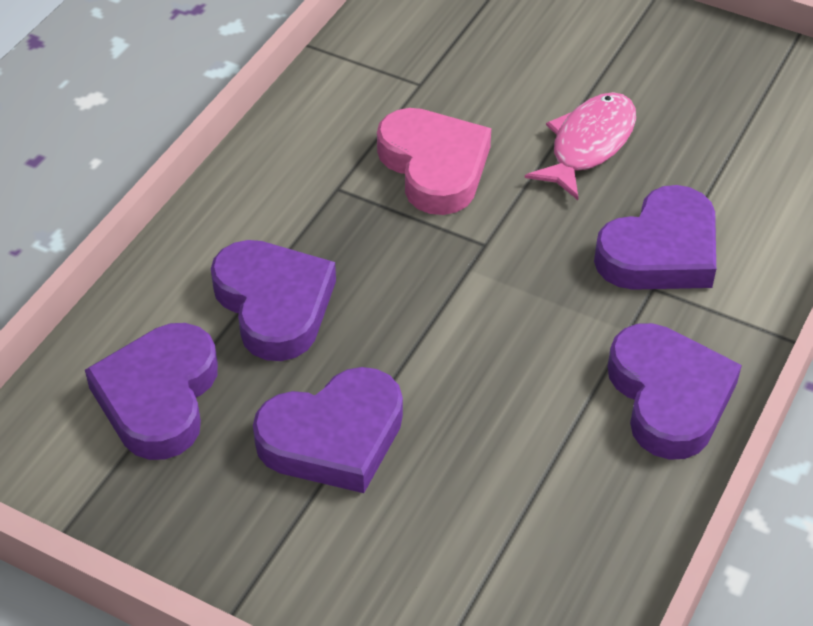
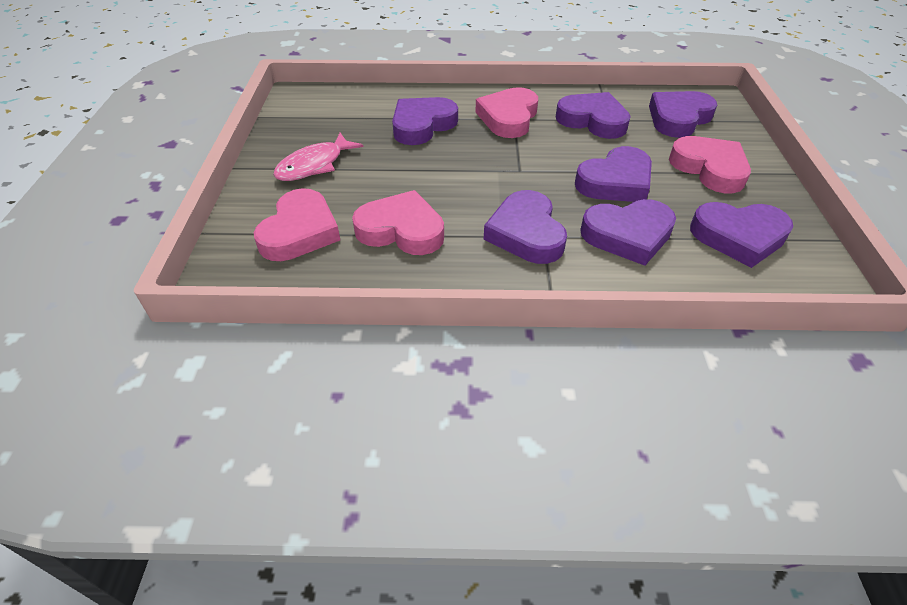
pink heart: [377,108,491,215] = 1 -> [254,188,340,261] [352,190,444,255] [475,87,538,138] [669,136,751,193] = 4
purple heart: [85,323,218,460] [211,240,336,361] [253,367,403,493] [594,185,716,290] [608,323,742,460] = 5 -> [392,97,458,145] [484,190,567,264] [556,92,631,139] [575,146,652,202] [580,199,676,266] [649,91,717,138] [690,202,793,268] = 7

